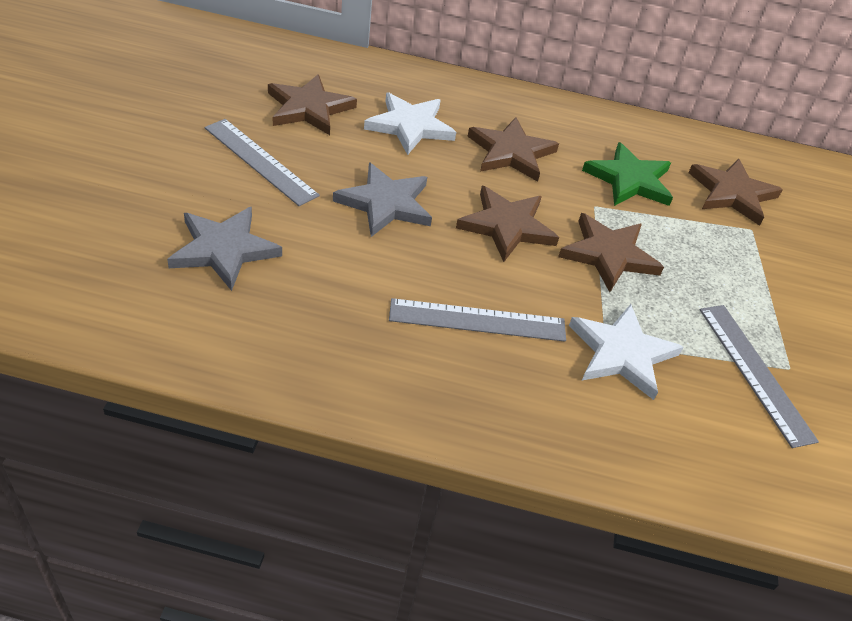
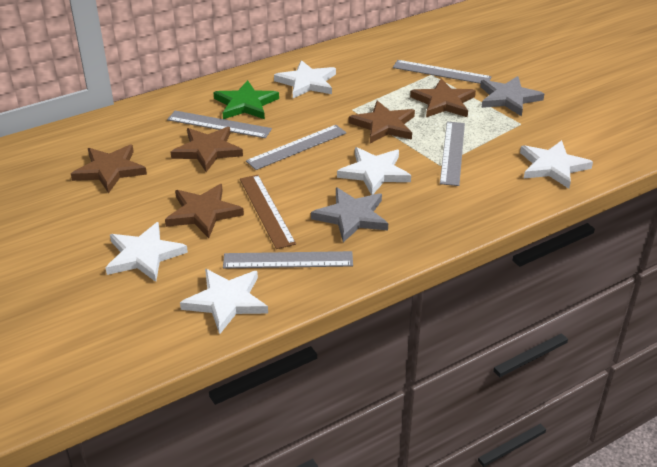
brown ruler: none = 0 -> [240,175,296,249] = 1
grey ruler: [204,119,320,206] [389,298,566,342] [700,305,819,448] = 3 -> [167,111,272,138] [223,251,353,268] [246,125,347,170] [393,60,492,84] [440,121,465,186] = 5
white star: [364,92,456,155] [569,304,683,400] = 2 -> [105,222,188,282] [180,269,268,334] [274,60,336,98] [337,147,411,195] [520,140,593,189] = 5

